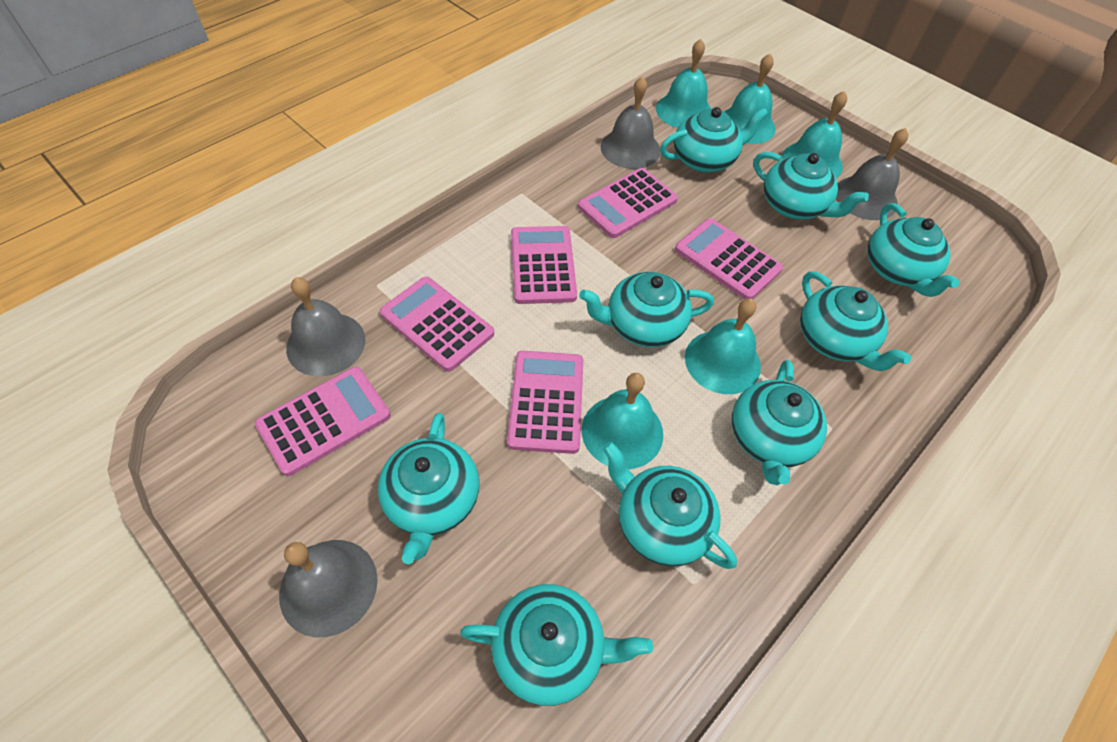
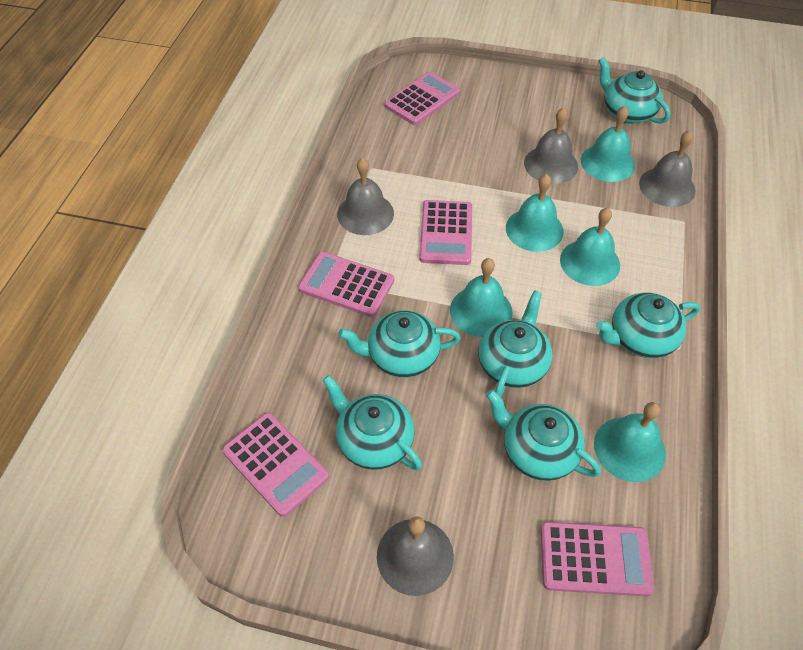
pink calculator: [255,367,391,476] [380,277,494,372] [507,351,583,454] [511,226,577,304] [578,168,678,238] [675,218,783,299] = 6 -> [222,413,329,517] [298,252,394,317] [385,72,460,125] [419,200,472,265] [541,521,654,597] = 5
turquoise teapot: [378,413,479,564] [460,584,653,706] [579,272,714,347] [603,442,737,569] [660,107,768,173] [732,360,827,485] [753,152,869,219] [800,271,911,371] [867,203,960,297] = 9 -> [322,375,422,470] [338,310,461,378] [478,290,552,397] [486,390,601,481] [596,293,700,358] [598,57,670,124] = 6

